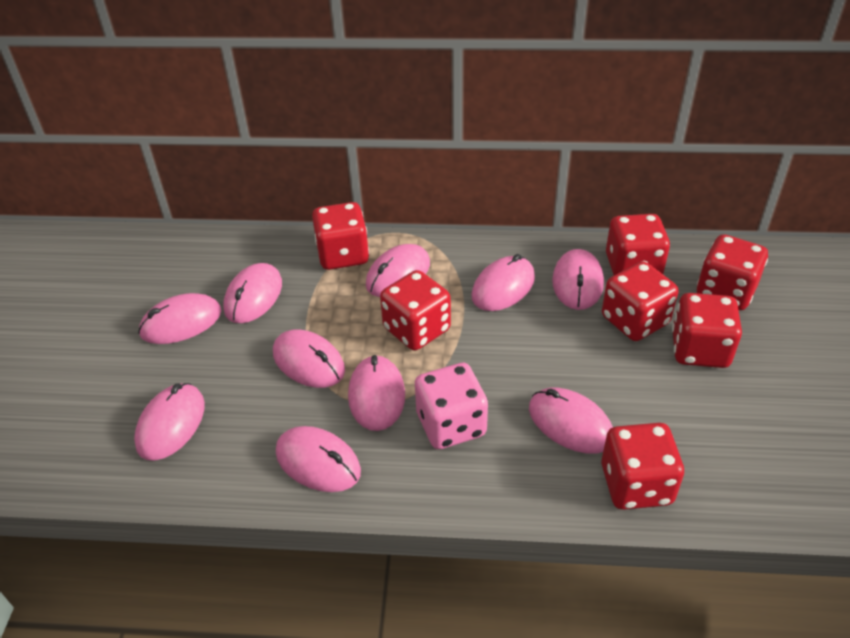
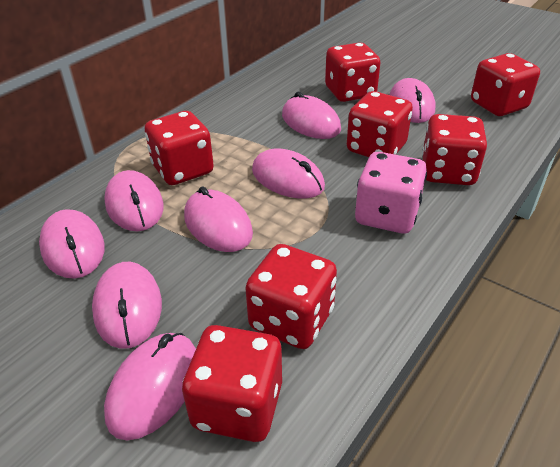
pink mouse: [134,383,205,461] [138,293,222,344] [223,263,282,323] [273,330,345,388] [276,426,361,492] [348,355,405,431] [366,244,430,297] [472,254,535,311] [529,388,613,454] [552,249,604,310] = 10 -> [39,209,105,279] [92,262,162,349] [104,170,164,231] [104,333,196,440] [184,186,253,252] [252,149,325,199] [282,92,341,139] [389,78,435,123] = 8

